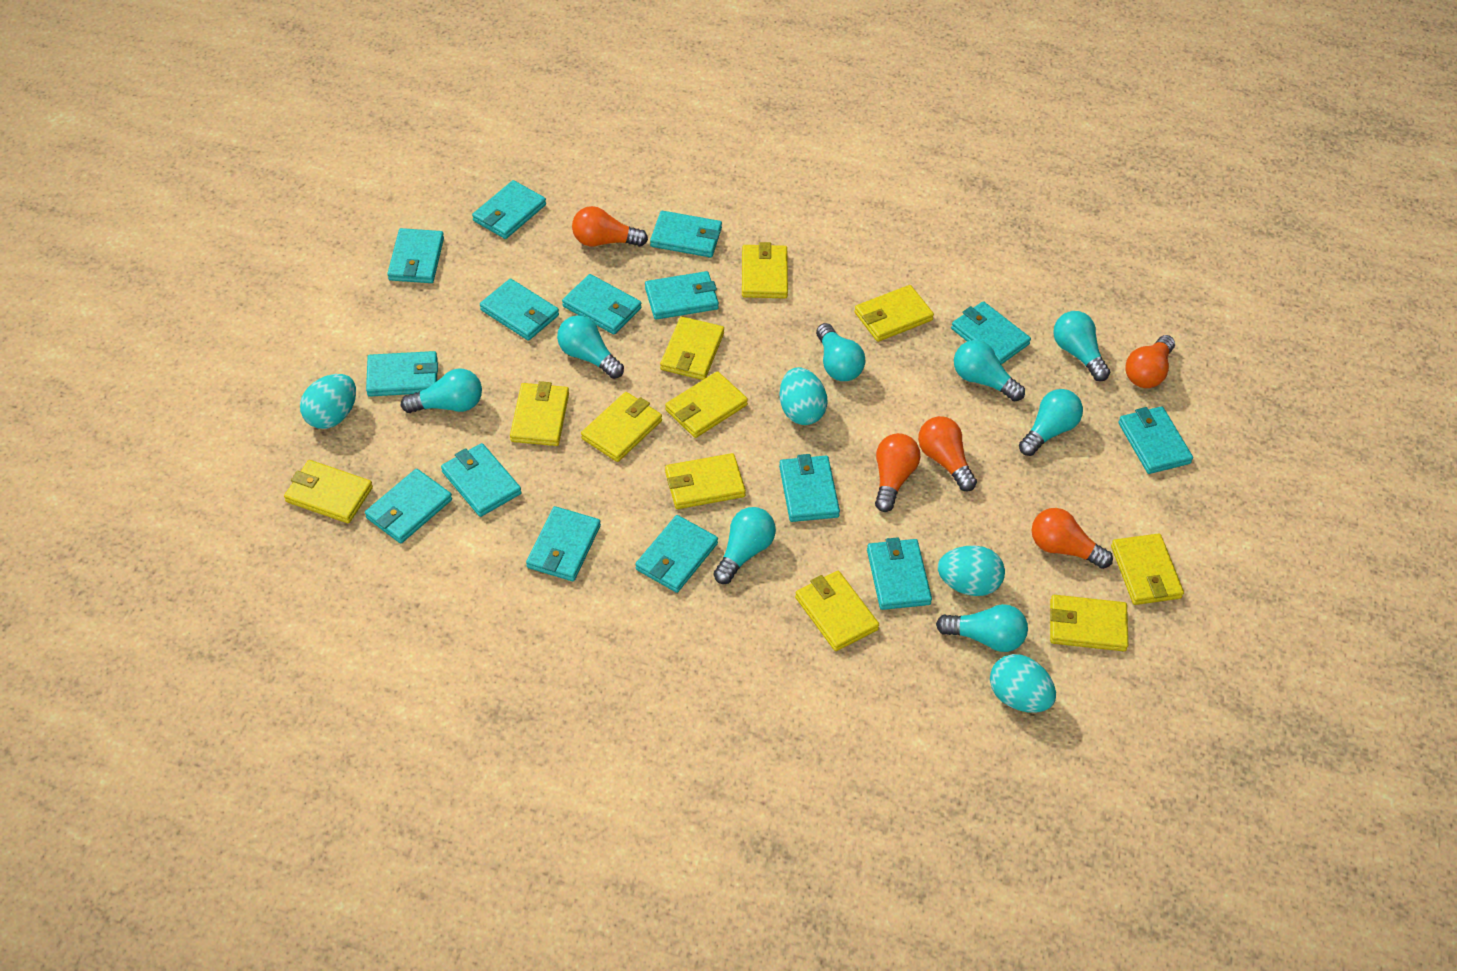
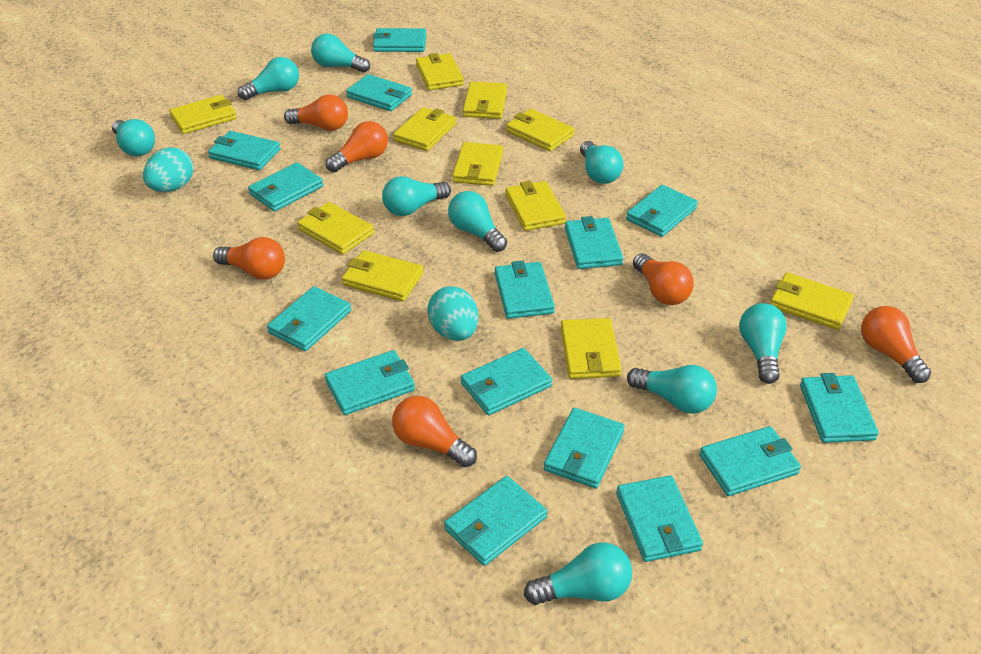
orange light bulb: [572,206,648,247] [875,433,920,512] [918,416,977,492] [1032,508,1113,569] [1125,335,1175,388] = 5 -> [213,237,285,280] [284,94,348,131] [326,121,388,172] [392,396,477,467] [633,253,694,305] [861,306,931,383] = 6
turquoise egg: [300,374,356,429] [779,367,828,425] [938,546,1005,596] [990,654,1056,713] = 4 -> [143,147,194,192] [427,286,478,341] = 2
turquoise light bulb: [401,368,482,413] [557,315,624,379] [713,507,776,584] [816,323,865,381] [936,604,1028,652] [954,340,1025,402] [1019,389,1083,456] [1053,311,1110,381] = 8 -> [112,119,155,156] [238,57,299,100] [311,34,370,73] [382,176,451,216] [448,191,507,252] [524,542,632,605] [580,141,624,184] [627,365,717,414] [739,303,787,384] = 9

